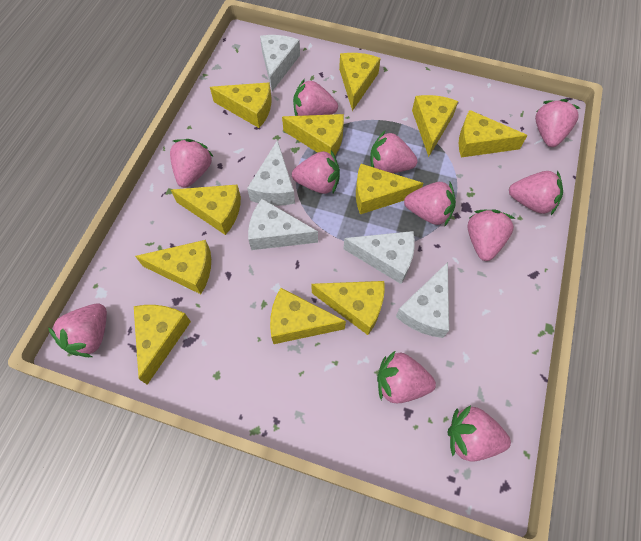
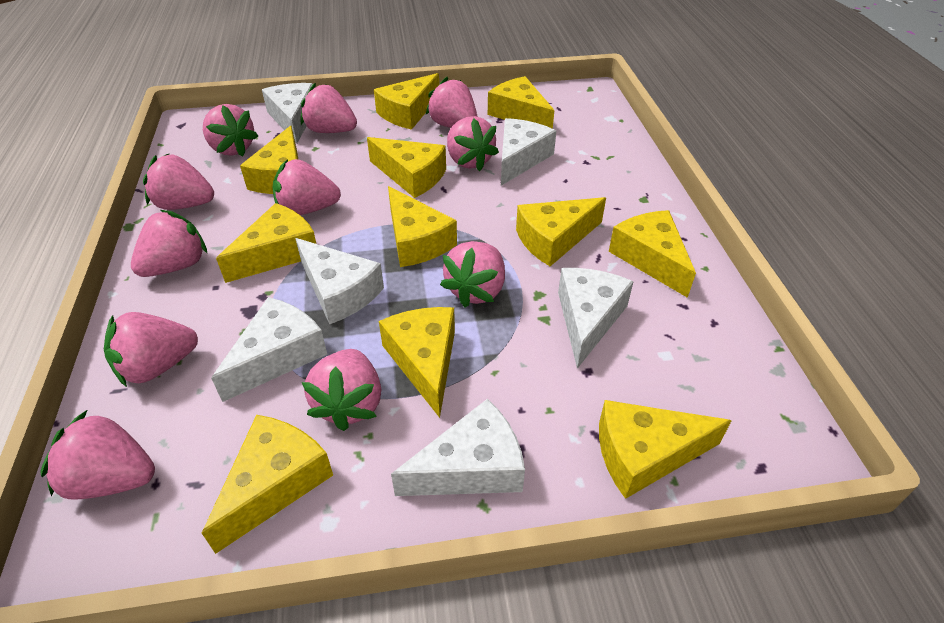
white cheese: [247,140,295,206] [248,199,318,250] [260,35,300,91] [343,231,415,284] [396,262,449,338] = 5 -> [211,297,327,402] [262,83,313,143] [295,238,384,324] [391,399,525,496] [501,118,556,186] [558,268,634,369] = 6

